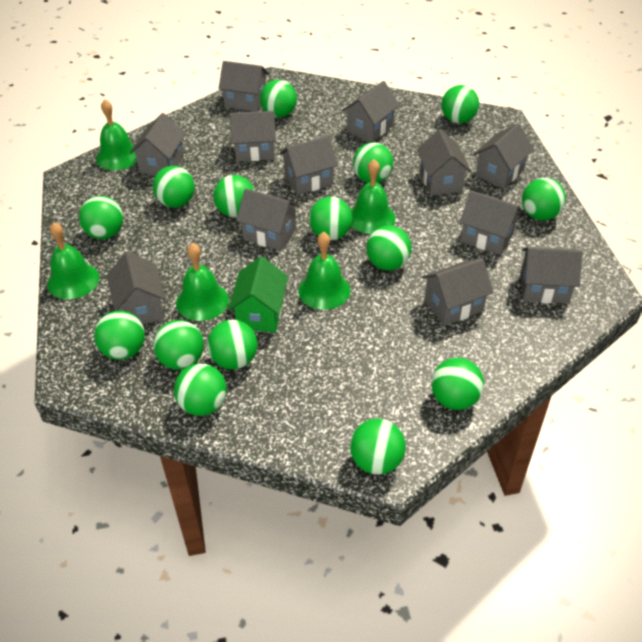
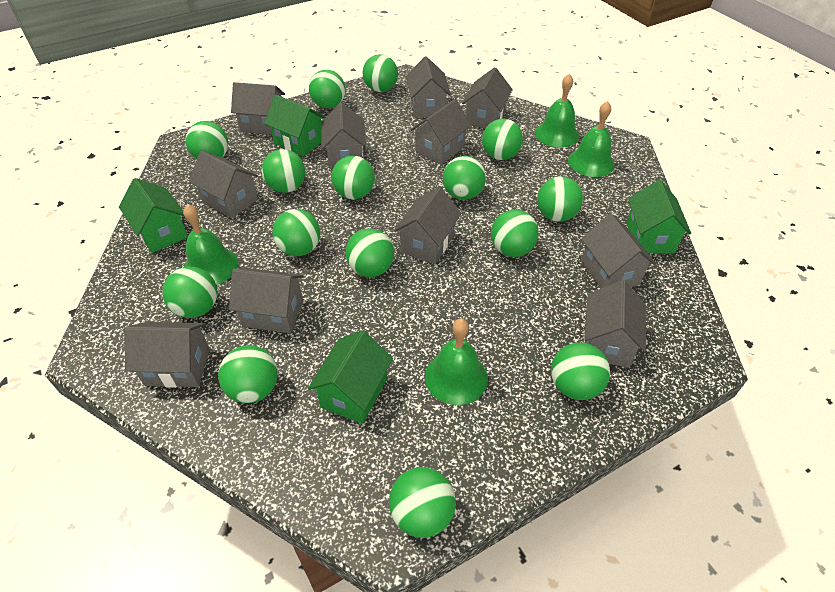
green bell: [47,222,99,299] [96,99,137,170] [176,243,229,321] [298,232,350,310] [351,159,395,234] = 5 -> [183,204,238,285] [425,318,488,405] [535,74,579,148] [568,101,615,177] = 4
green house: [228,256,288,333] = 1 -> [119,178,188,253] [265,95,326,157] [308,330,393,424] [626,180,691,254] = 4
grey house: [106,252,166,325] [130,113,186,176] [218,61,269,112] [230,111,276,161] [236,189,300,251] [279,135,338,195] [342,81,400,143] [417,129,471,196] [422,258,494,326] [459,191,522,255] [473,123,534,189] [520,247,582,304] = 12 -> [124,322,210,388] [189,151,258,218] [229,268,303,333] [231,82,285,135] [321,102,366,169] [394,187,461,264] [406,57,451,118] [410,99,472,165] [462,67,513,129] [581,214,656,289] [584,280,646,368] = 11

